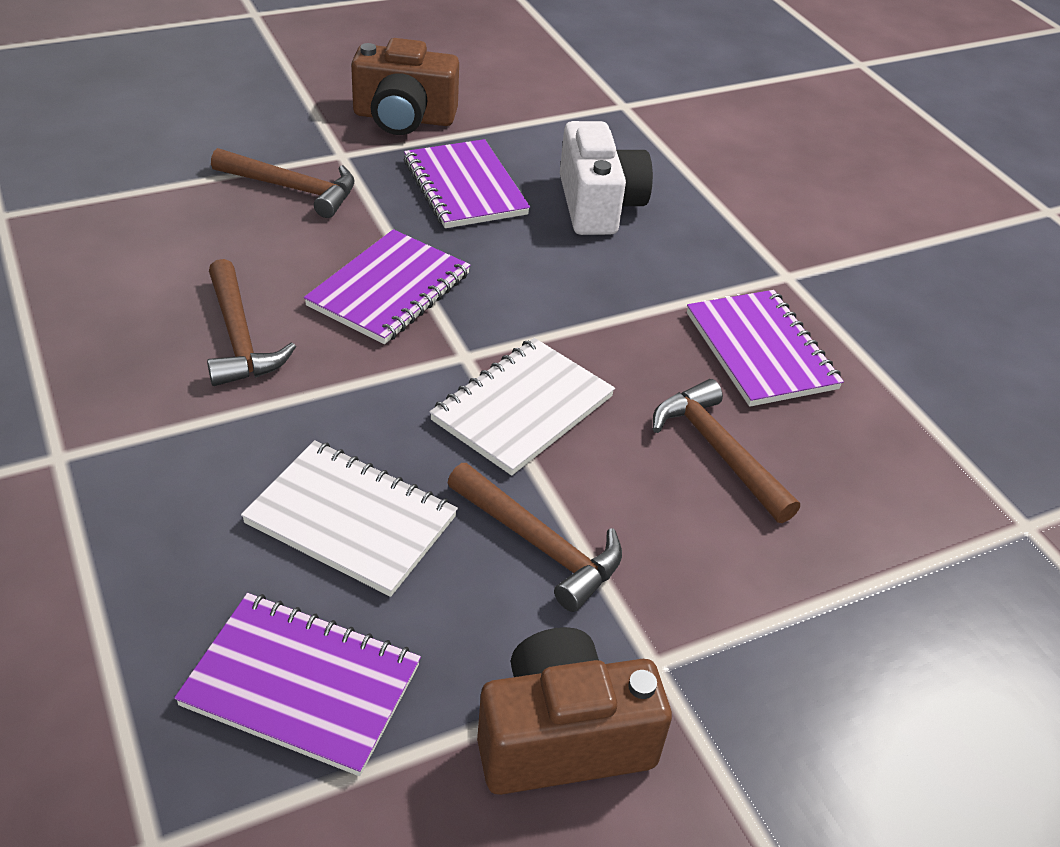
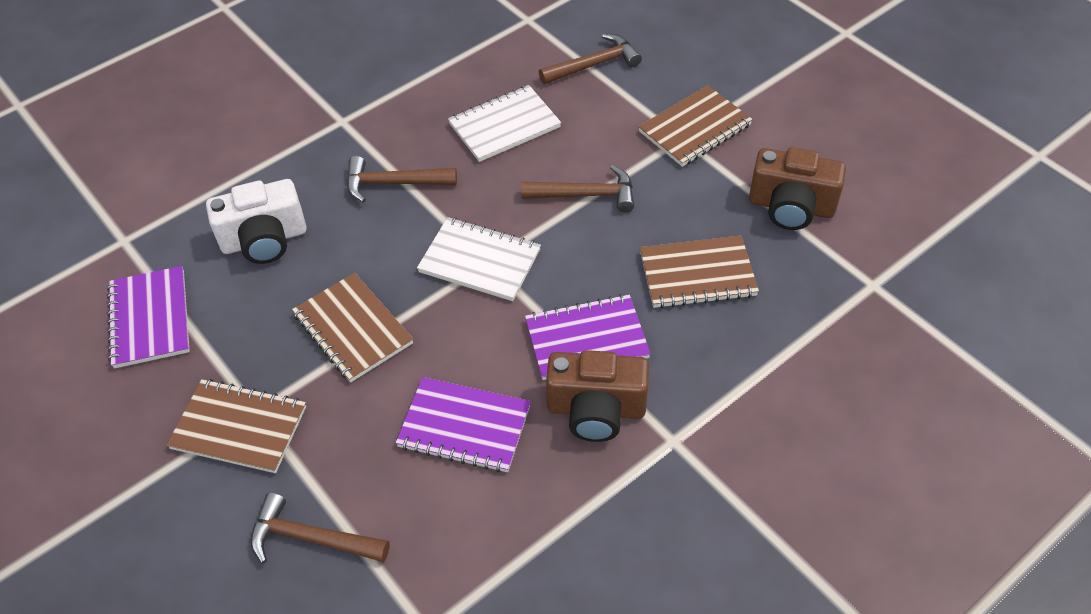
brown notebook: none = 0 -> [167,379,306,473] [292,273,413,383] [638,85,753,167] [640,236,759,308] = 4
purple notebook: [174,593,421,776] [304,229,471,344] [404,139,530,228] [687,290,844,407] = 4 -> [107,266,190,368] [396,377,531,473] [525,294,651,380] = 3

